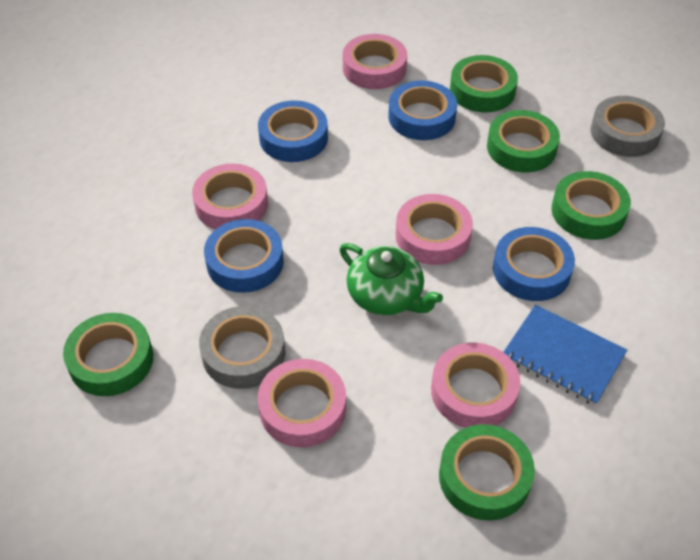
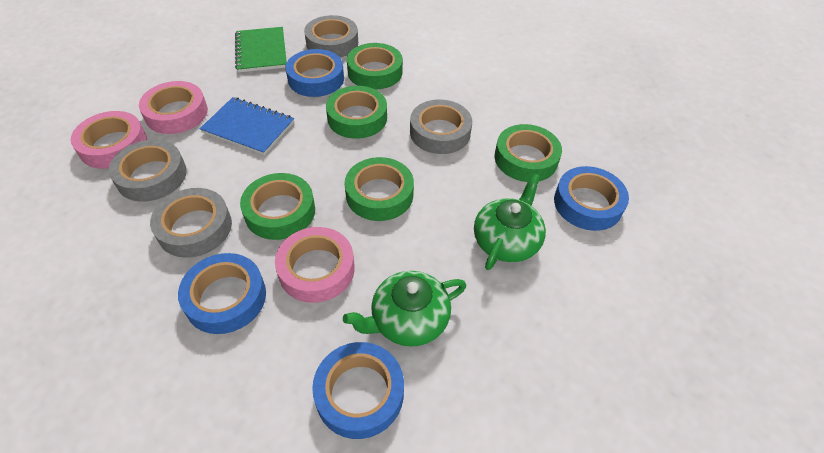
green notebook: none = 0 -> [235,27,287,72] = 1
green teapot: [340,243,443,315] = 1 -> [343,271,466,347] [474,173,546,270] = 2
grey tape: [199,306,285,389] [591,96,665,157] = 2 -> [109,140,187,202] [150,188,232,258] [304,15,358,57] [410,99,472,154] = 4
pink tape: [192,164,268,229] [258,359,346,447] [343,34,407,89] [395,194,473,265] [431,343,520,428] = 5 -> [71,111,147,169] [139,81,208,134] [275,227,355,303] = 3

